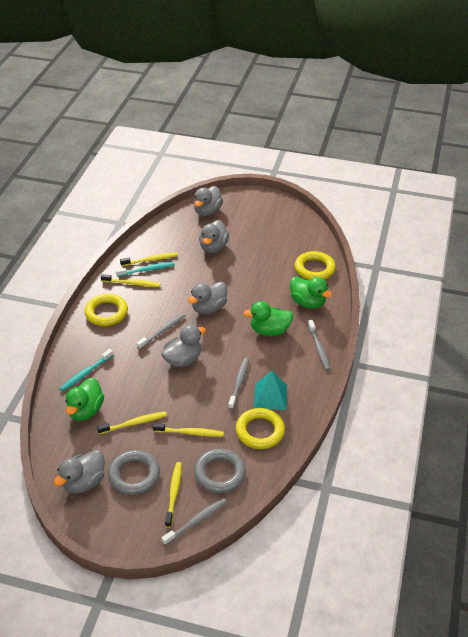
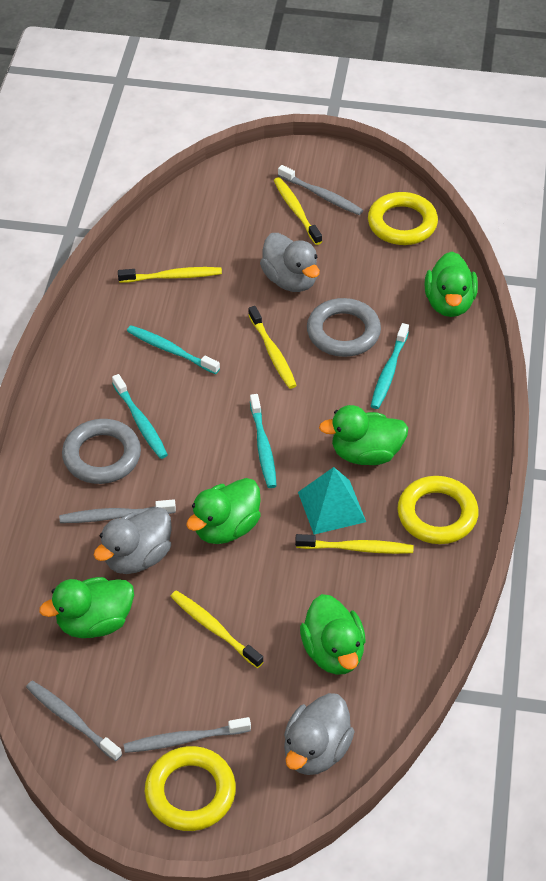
green duck: [66,378,104,421] [243,301,293,336] [290,277,332,309] = 3 -> [39,577,134,638] [186,478,261,544] [300,594,366,675] [319,405,408,465] [424,252,478,317] = 5
grey duck: [54,450,105,494] [161,325,206,367] [188,282,227,314] [194,186,223,216] [199,220,229,253] = 5 -> [94,507,172,574] [260,233,320,292] [284,693,355,775] = 3
turquoise toothbrush: [59,349,113,392] [116,262,174,277] = 2 -> [112,374,168,459] [127,325,220,374] [250,394,277,488] [371,323,409,409] = 4

